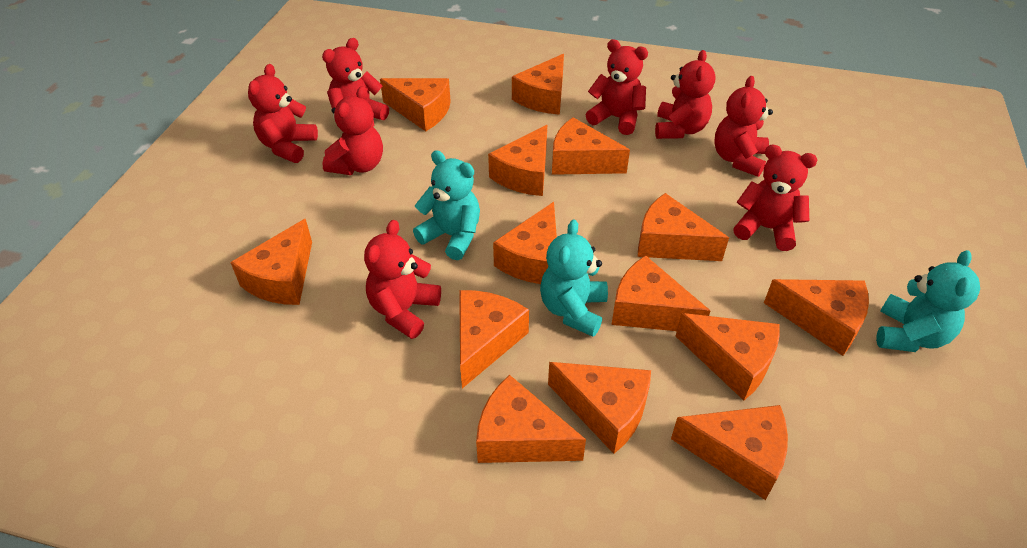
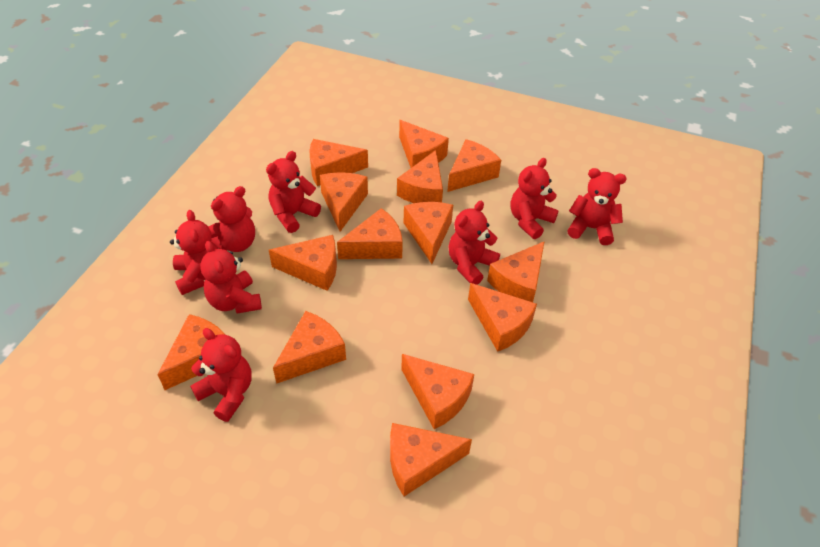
turquoise teddy bear: [413,150,480,260] [540,219,608,337] [876,250,980,352] = 3 -> none = 0

